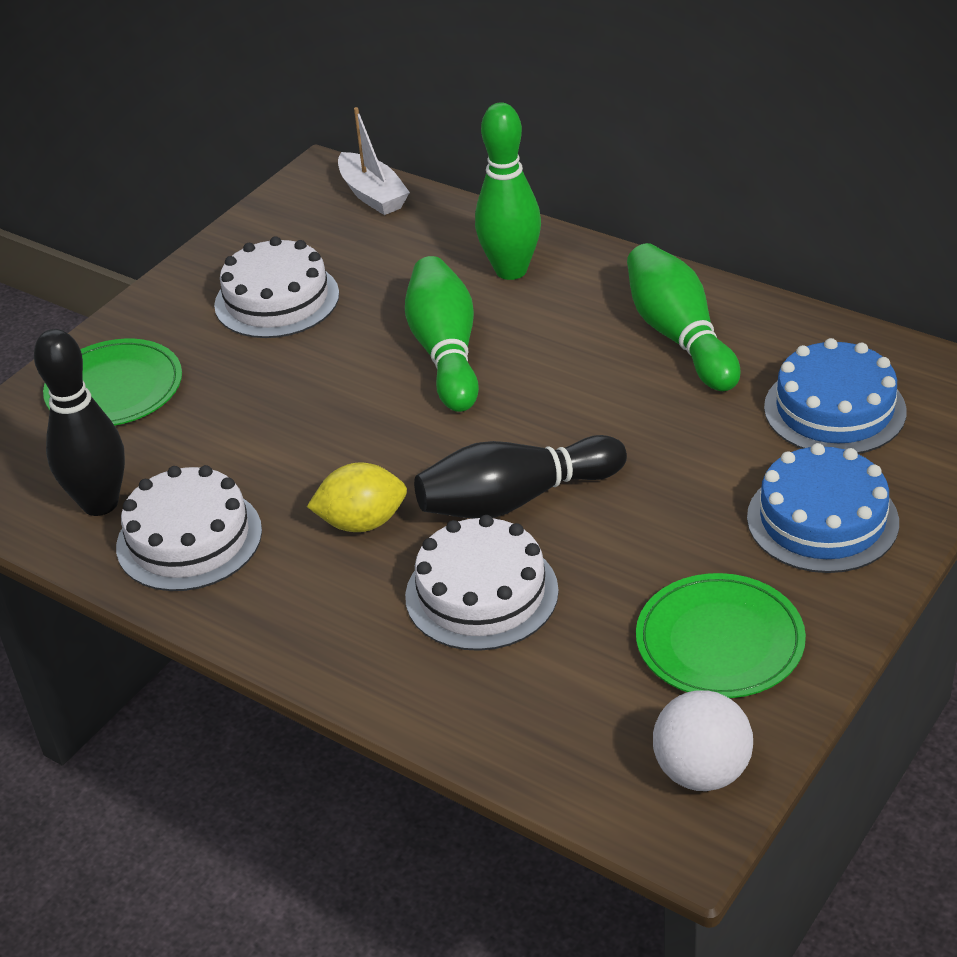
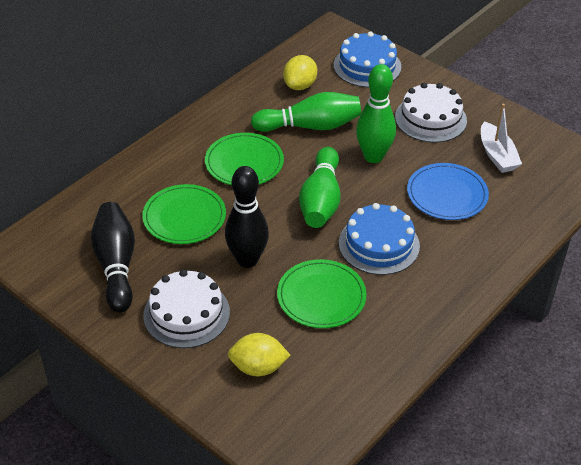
blue plate: none = 0 -> [407,163,489,220] = 1
green plate: [43,339,182,426] [636,573,806,698] = 2 -> [142,184,226,244] [205,133,284,185] [277,259,366,328] = 3
white ball: [653,691,753,791] = 1 -> none = 0
white cake: [116,465,262,591] [214,236,339,338] [405,515,559,651] = 3 -> [143,269,230,348] [395,83,467,143] = 2
yellow lemon: [307,462,407,532] = 1 -> [228,333,290,376] [283,55,317,90] = 2

